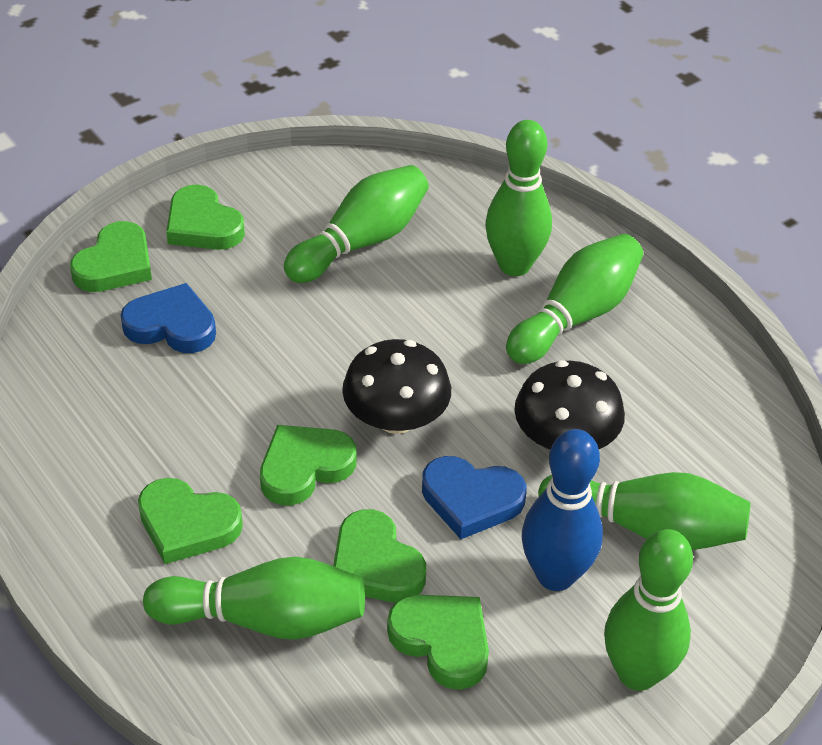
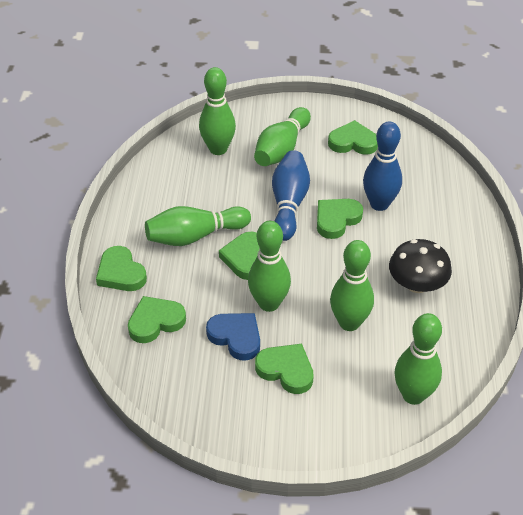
black mushroom: [342,339,451,434] [514,360,625,450] = 2 -> [389,239,452,293] = 1
blue bowling pin: [522,429,603,591] = 1 -> [272,150,310,241] [363,121,402,211] = 2
blue heart: [121,283,216,353] [422,456,526,539] = 2 -> [206,313,260,361] = 1

